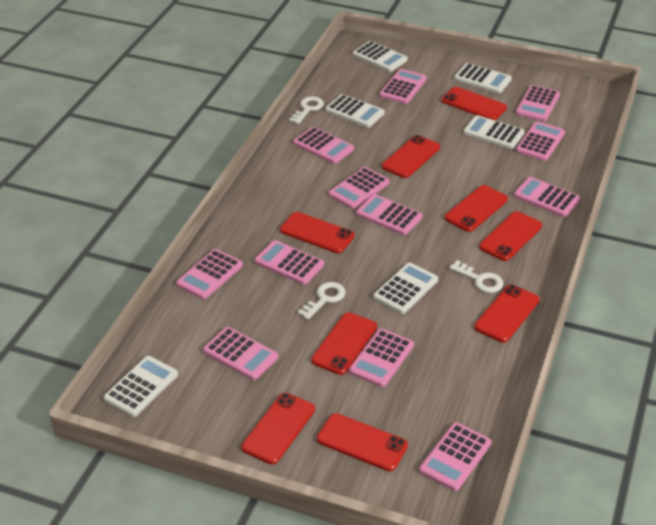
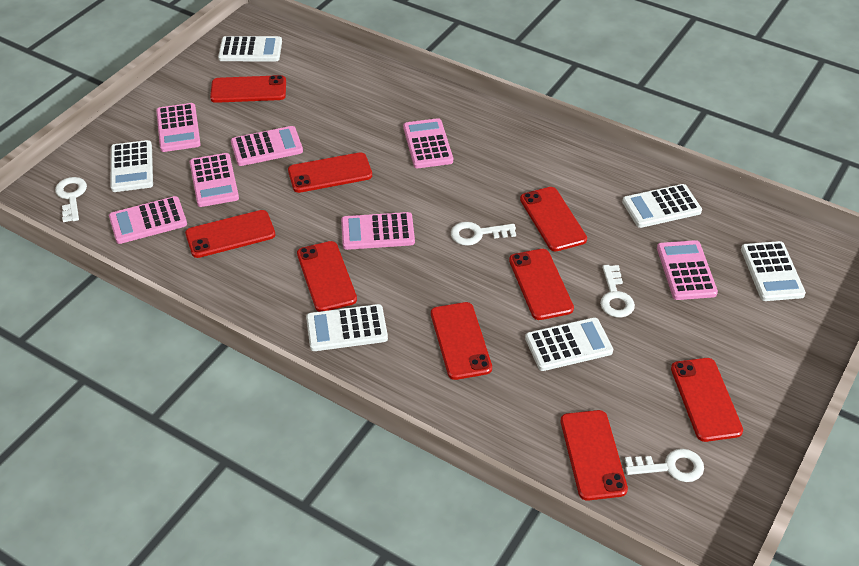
pink calculator: [176,249,243,300] [203,327,278,380] [255,240,324,285] [293,127,354,164] [328,167,389,209] [349,329,414,387] [356,194,423,235] [380,69,427,104] [419,422,491,491] [514,177,580,217] [516,85,560,121] [516,122,565,161] = 12 -> [109,196,187,244] [156,103,201,152] [190,153,239,207] [231,126,303,166] [341,212,415,250] [403,118,453,168] [657,240,718,300] = 7
white key: [289,96,324,124] [298,282,346,320] [449,260,503,293] = 3 -> [55,177,87,222] [451,222,516,246] [600,265,635,318] [625,449,704,482] = 4

